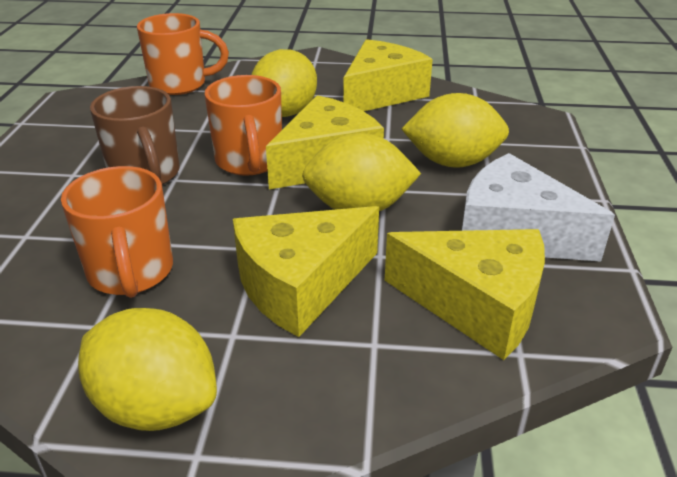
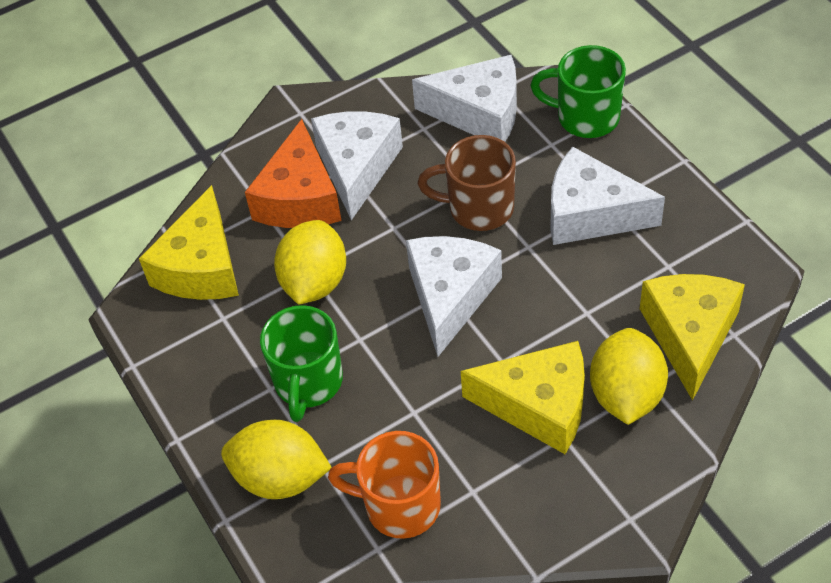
green mug: none = 0 -> [260,305,343,422] [530,45,626,138] = 2
orange cheese: none = 0 -> [245,119,342,228] = 1
orange mug: [61,166,173,298] [137,13,229,95] [205,75,282,176] = 3 -> [328,431,441,539] = 1
white cheese: [462,153,615,262] = 1 -> [311,111,403,220] [406,236,502,357] [412,55,517,142] [550,147,665,245] = 4
yellow cheese: [233,206,379,337] [266,95,384,190] [343,39,433,111] [385,229,545,360] = 4 -> [139,185,239,300] [461,341,585,454] [640,274,745,401] = 3
yellow lemon: [78,308,217,431] [251,49,317,117] [302,133,421,211] [402,93,509,168] = 4 -> [221,420,332,499] [274,220,346,305] [590,328,668,425] = 3

